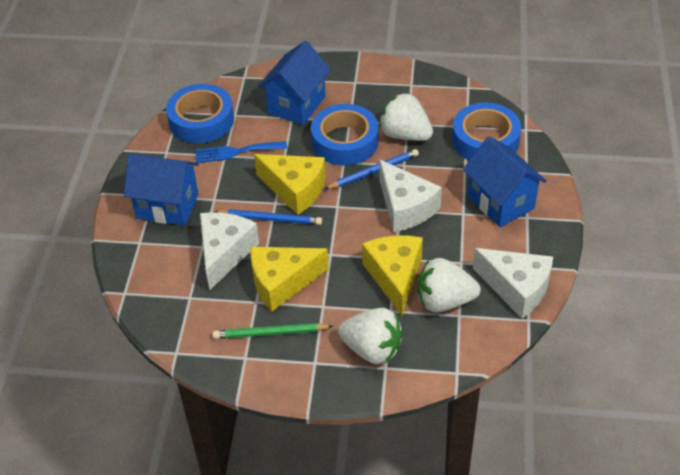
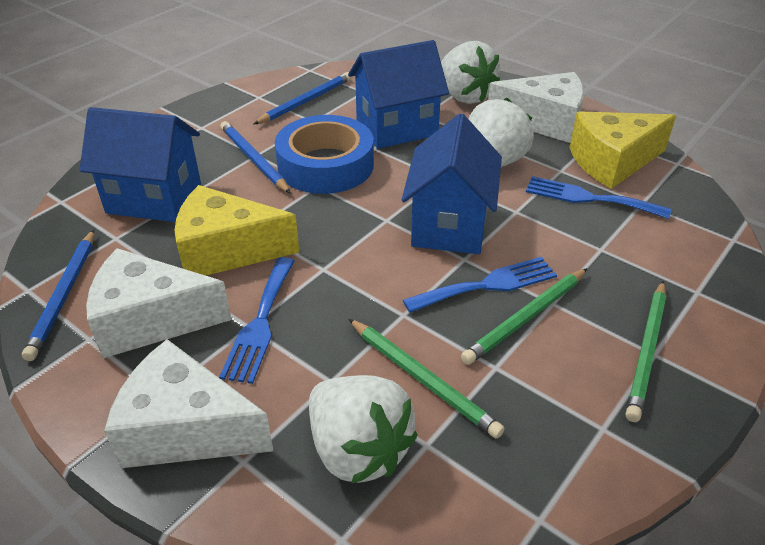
blue fork: [195,141,287,163] = 1 -> [219,257,295,384] [403,257,557,313] [526,176,671,219] = 3
blue pencil: [215,209,322,225] [325,149,419,189] = 2 -> [22,230,94,361] [220,121,291,194] [254,72,352,124] = 3
blue tape: [166,84,234,143] [311,104,379,166] [452,103,521,161] = 3 -> [275,115,374,194] = 1
green pencil: [213,323,333,339] = 1 -> [349,319,505,439] [461,268,587,365] [626,281,666,422] = 3
yellow cheese: [250,247,329,311] [254,154,326,215] [362,235,423,315] = 3 -> [175,185,299,276] [569,111,676,189] = 2

